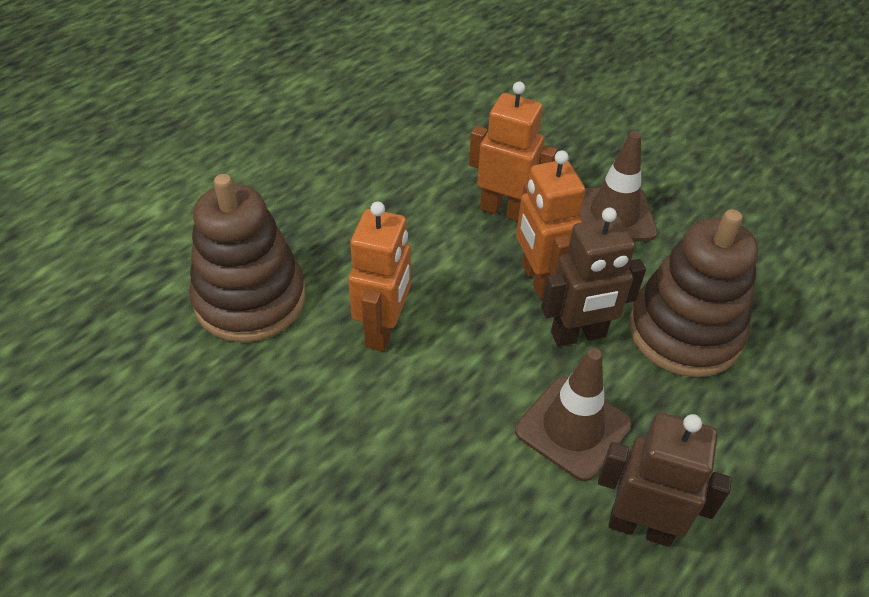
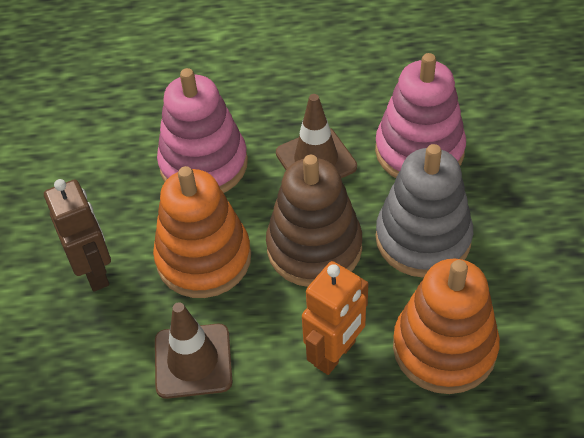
brown robot: [541,208,646,347] [598,413,732,547] = 2 -> [44,179,111,292] = 1
brown stacking toy: [189,174,306,342] [629,209,758,377] = 2 -> [266,155,362,287] = 1
grey stacking toy: none = 0 -> [376,144,473,278] = 1
orange robot: [348,202,411,351] [469,81,557,221] [516,150,585,299] = 3 -> [302,261,368,375] = 1
orange stacking toy: none = 0 -> [153,166,251,298] [393,259,500,394] = 2
pink stacking toy: none = 0 -> [157,68,248,193] [375,53,466,178] = 2

